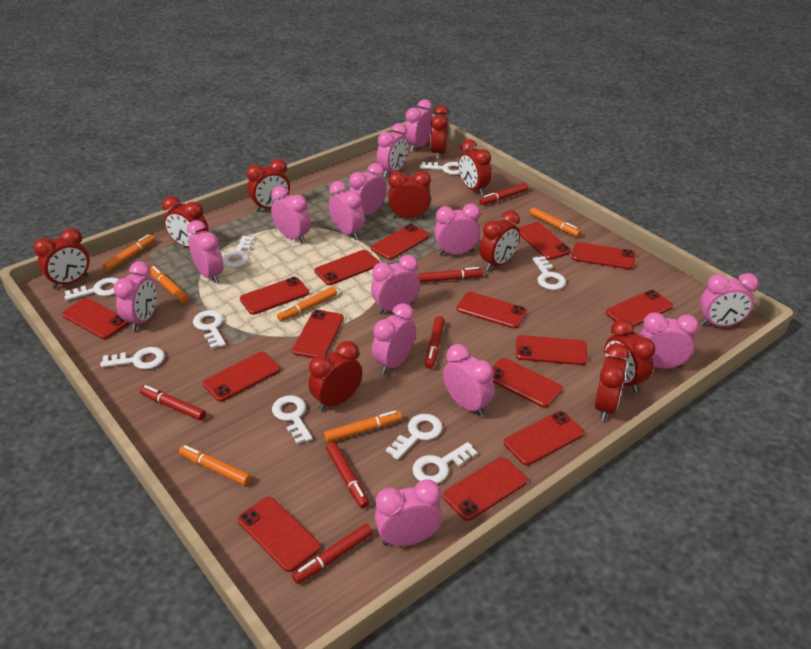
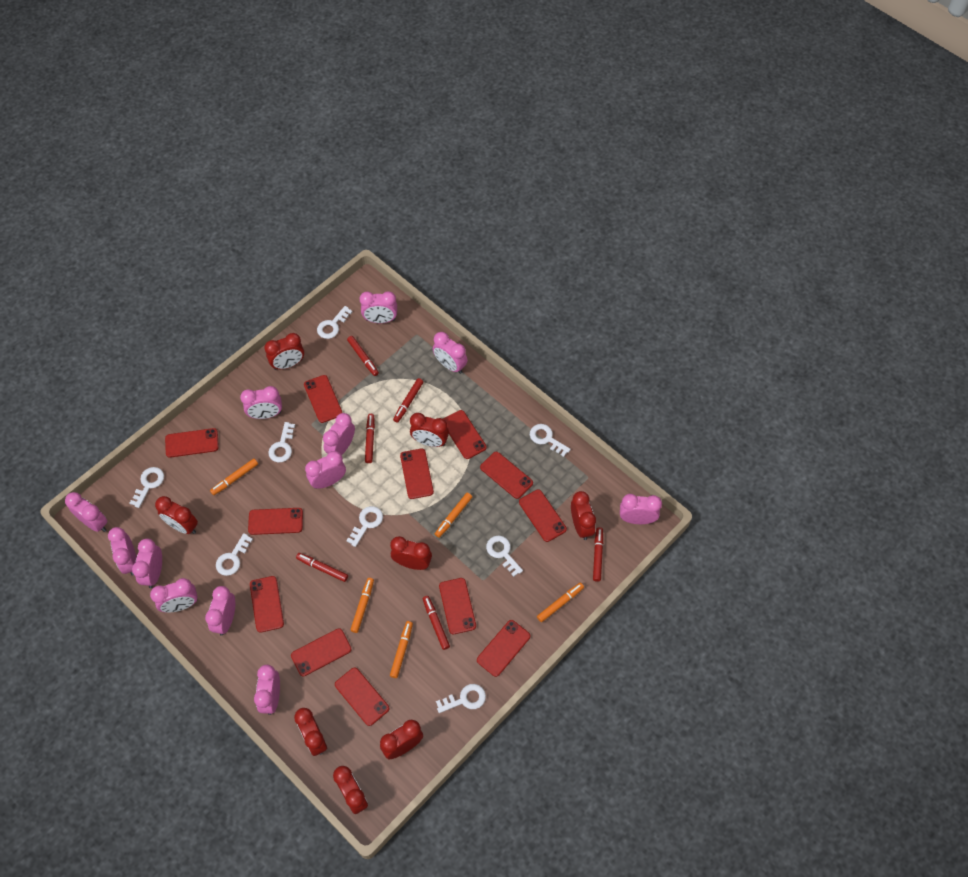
orange marker: [103,234,155,271] [150,266,189,303] [179,445,251,486] [277,287,337,321] [324,410,402,443] [530,207,581,237] = 6 -> [210,459,258,495] [350,578,374,633] [390,621,413,678] [435,492,472,538] [537,583,584,622] = 5
pink clock: [113,261,158,331] [187,220,223,284] [271,186,311,244] [329,181,365,240] [349,163,387,215] [371,255,420,314] [372,303,416,374] [375,479,442,546] [377,123,409,177] [405,100,433,152] [434,204,480,255] [443,344,495,417] [639,313,699,368] [700,273,759,327] = 14 -> [65,492,108,532] [108,527,137,576] [132,539,162,588] [150,578,198,613] [205,586,235,636] [240,386,282,419] [254,665,280,715] [305,451,346,489] [323,413,355,455] [359,291,397,323] [433,332,468,374] [620,494,662,524] = 12
red clock: [34,228,89,289] [162,196,209,248] [246,159,290,212] [309,341,362,411] [388,171,431,218] [430,105,449,160] [458,139,492,196] [480,210,520,271] [595,343,629,421] [604,319,655,393] = 10 -> [155,496,198,534] [264,333,304,370] [294,708,327,756] [333,766,368,814] [380,720,423,760] [390,536,432,570] [410,413,449,447] [571,491,596,540] = 8
red phone: [62,298,129,339] [203,352,280,402] [238,497,320,572] [240,277,309,315] [292,310,344,358] [314,250,380,285] [371,224,430,260] [443,457,528,521] [457,292,527,329] [492,358,563,408] [504,411,584,466] [516,335,587,365] [518,222,571,260] [572,242,636,270] [606,290,673,327] = 15 -> [165,428,219,458] [248,508,303,535] [250,576,284,633] [291,628,352,677] [304,375,342,423] [335,667,389,726] [400,448,434,499] [439,578,476,634] [443,410,487,459] [477,620,531,677] [480,452,533,499] [519,489,567,542] = 12
white key: [64,277,119,301] [100,347,165,369] [193,310,226,349] [222,236,254,268] [272,395,313,444] [386,414,443,460] [412,442,478,483] [420,162,460,175] [532,256,566,290] = 9 -> [130,467,164,508] [216,533,253,576] [268,422,295,462] [317,306,353,339] [346,506,383,547] [436,684,486,713] [486,536,523,577] [530,424,571,457] = 8

